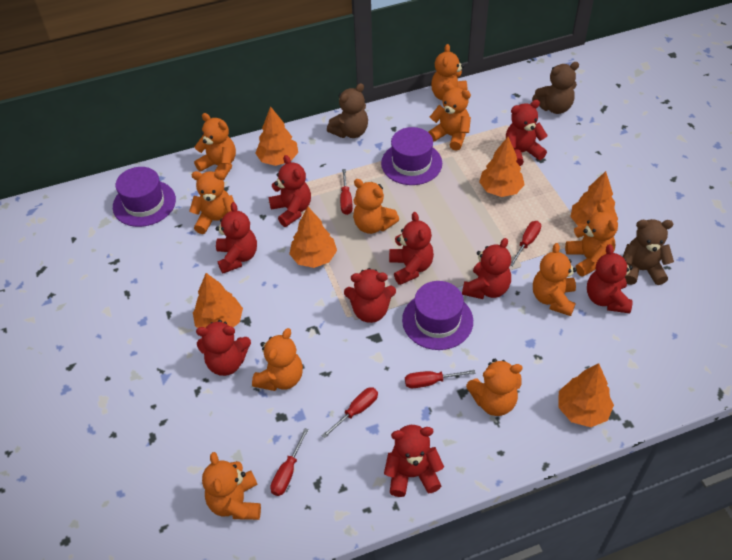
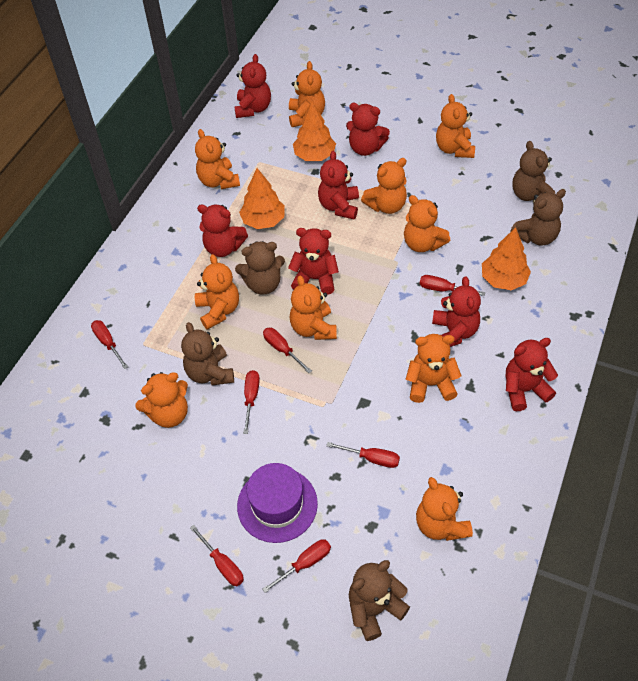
brown teddy bear: [327,83,368,138] [532,62,579,114] [623,219,674,285] = 3 -> [181,322,234,385] [235,241,285,295] [349,560,410,641] [510,189,566,246] [512,141,555,201] = 5
orange tree: [193,273,243,328] [255,106,298,166] [289,207,337,268] [479,137,525,197] [559,363,614,427] [571,171,618,226] = 6 -> [239,168,285,229] [293,102,336,161] [482,227,531,290] = 3
purple hat: [113,167,176,227] [381,127,442,185] [402,281,473,350] = 3 -> [237,463,318,543] = 1
red screwdriver: [270,428,309,496] [321,387,378,439] [340,169,353,215] [405,370,476,388] [510,221,541,266] = 5 -> [91,320,128,369] [190,525,244,586] [243,370,260,434] [262,539,331,593] [263,328,312,373] [326,442,400,468] [420,275,485,296] = 7
red teddy bear: [196,320,251,376] [216,202,257,274] [269,155,311,227] [344,268,396,323] [384,425,444,497] [389,212,434,285] [462,238,511,299] [506,100,548,166] [587,244,633,313] = 9 -> [197,204,248,257] [234,54,271,118] [288,228,339,295] [318,151,359,219] [346,103,390,156] [432,276,481,347] [506,338,558,411] = 7

